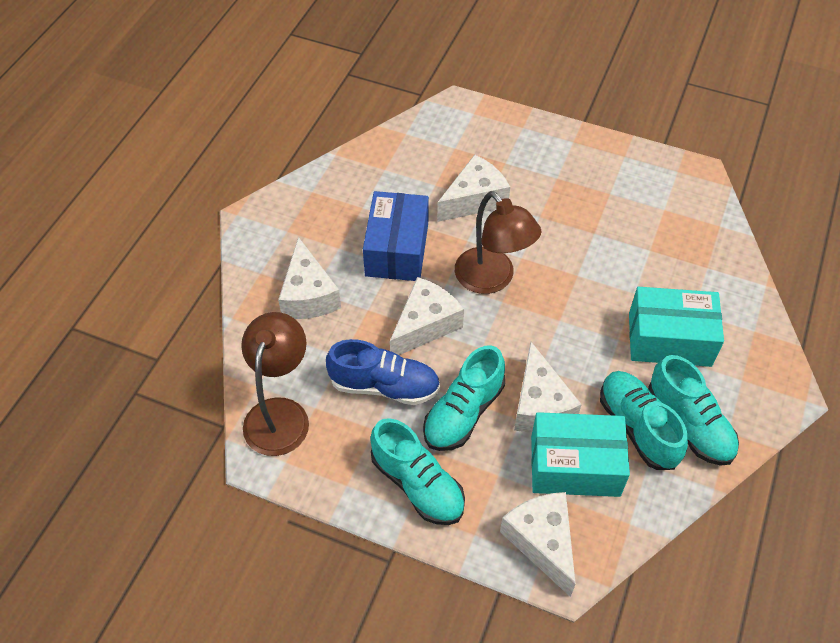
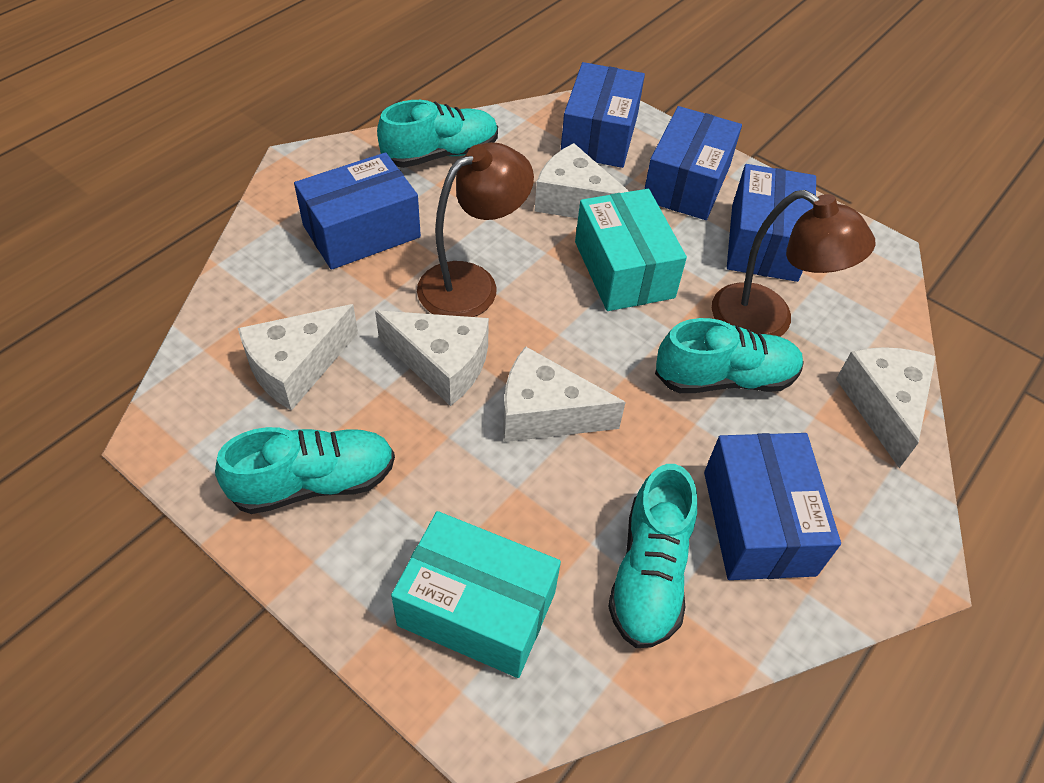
blue box: [363,191,429,281] = 1 -> [294,152,421,270] [560,62,645,168] [644,106,742,220] [704,433,841,580] [727,164,816,282] = 5
blue shoe: [326,339,440,405] = 1 -> none = 0

